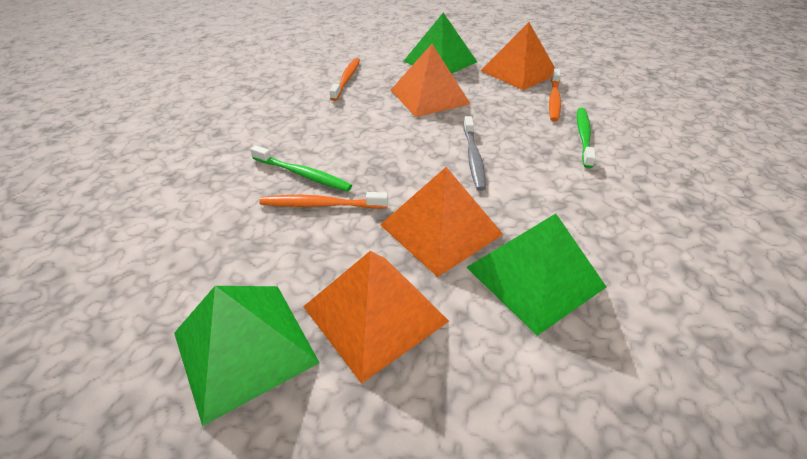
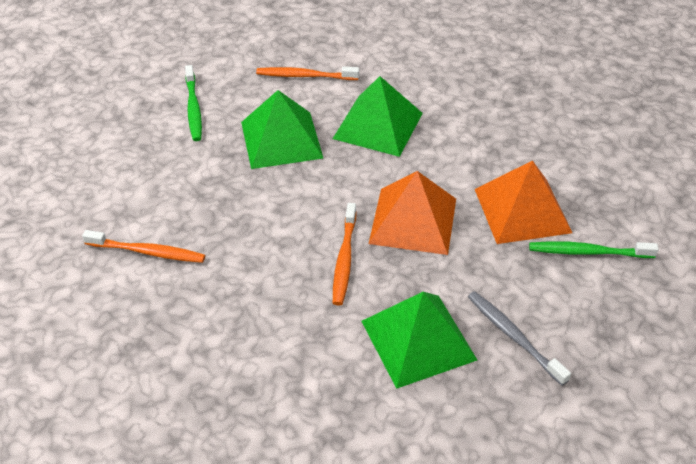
orange pyramid: [303,251,449,384] [380,167,503,277] [391,44,470,117] [481,22,556,90] = 4 -> [369,171,456,255] [475,161,572,244] = 2

